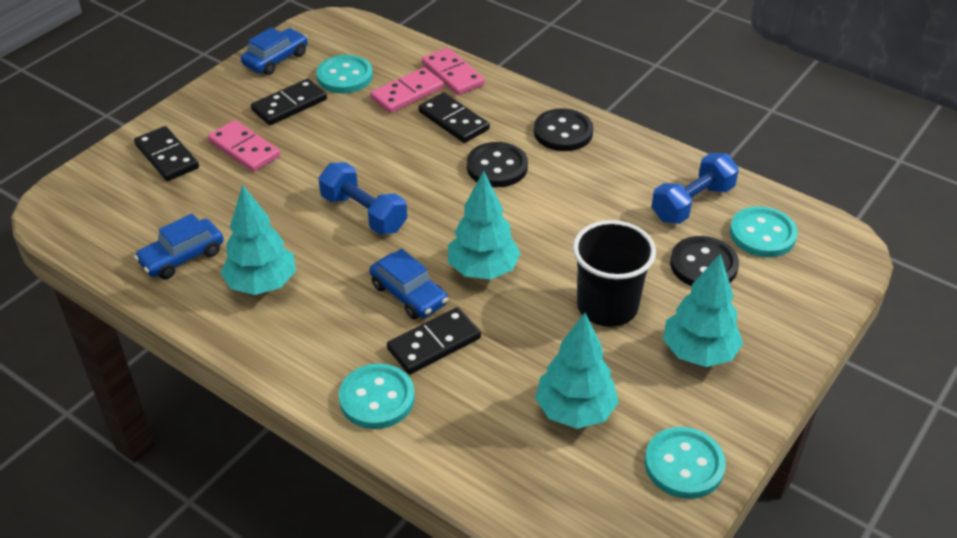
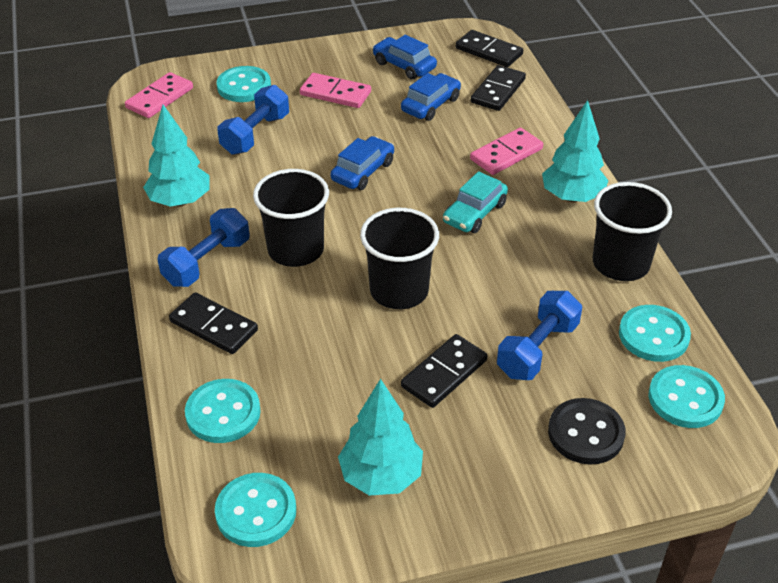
black button: [467,142,528,187] [534,108,593,151] [670,236,739,286] = 3 -> [548,398,626,465] = 1
black cup: [573,220,656,327] = 1 -> [253,169,329,267] [360,208,439,309] [593,182,672,281] = 3
blue dumbbell: [318,162,407,235] [651,153,739,224] = 2 -> [157,208,250,287] [217,85,289,155] [497,291,582,380] = 3
turquoise button: [316,55,373,93] [339,363,415,429] [645,427,726,499] [730,206,797,257] = 4 -> [185,379,261,443] [215,473,296,547] [217,66,271,102] [619,305,691,362] [649,365,725,428] = 5
turquoise car: none = 0 -> [443,171,508,233] = 1
turquoise tree: [221,185,296,295] [448,171,521,280] [535,313,619,429] [663,253,743,367] = 4 -> [143,105,209,207] [338,379,423,496] [542,100,609,202] = 3

